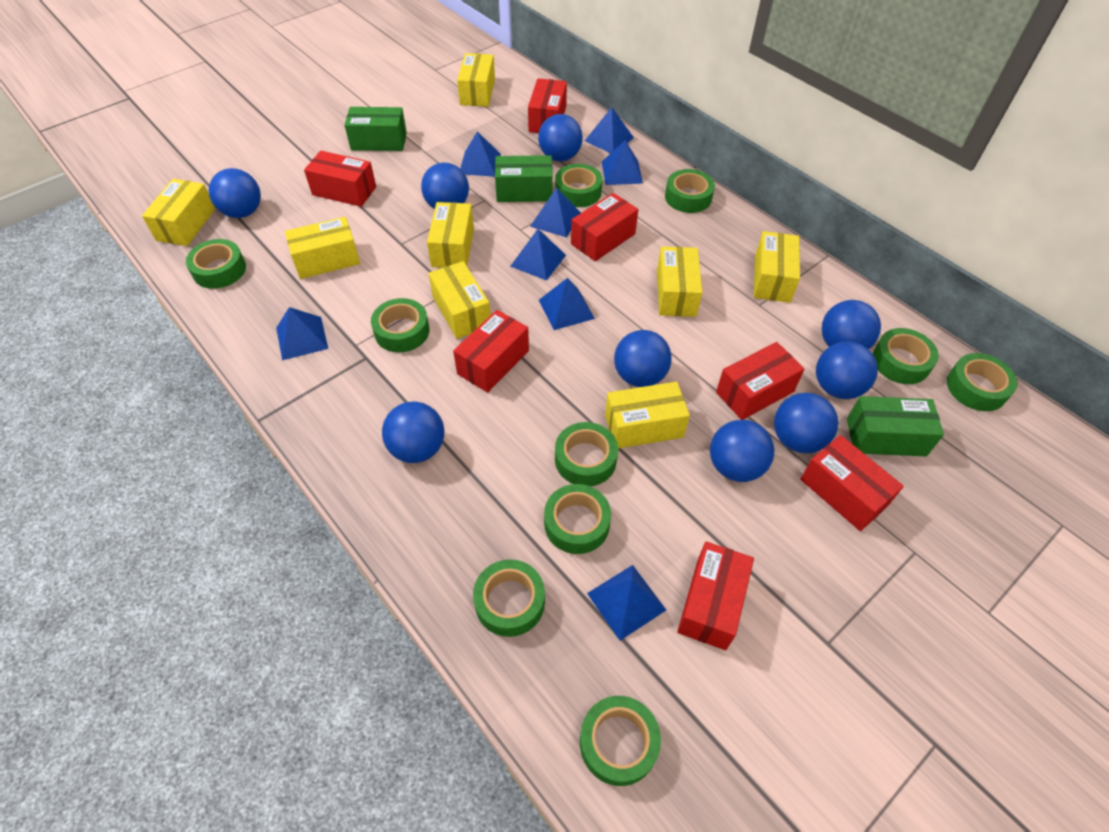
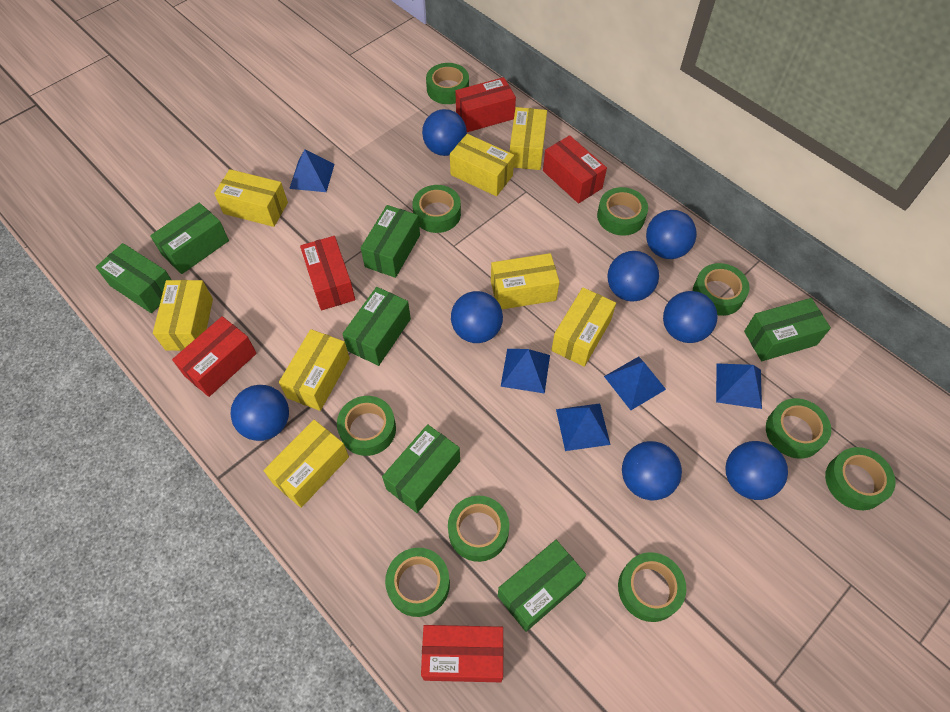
blue ball: [209,168,261,218] [382,402,444,463] [421,162,469,209] [538,114,583,161] [614,330,672,387] [710,420,774,482] [774,393,838,453] [816,341,878,399] [822,300,881,349] = 9 -> [231,385,289,441] [422,109,467,156] [451,291,503,343] [607,251,659,302] [622,441,682,500] [646,210,697,259] [663,291,718,343] [725,441,788,500] = 8
blue pyramid: [276,307,328,360] [460,132,501,177] [510,229,566,281] [530,188,581,237] [539,278,595,330] [585,107,634,153] [587,565,666,641] [602,140,643,185] = 8 -> [289,149,335,192] [501,349,550,394] [556,403,611,451] [604,357,666,410] [716,363,762,409] = 5
green box: [345,107,407,151] [495,155,553,202] [847,396,944,456] = 3 -> [96,243,171,313] [150,203,229,274] [342,287,411,366] [361,205,420,278] [382,424,460,513] [498,540,586,632] [744,298,831,361] = 7
red box: [304,151,376,207] [453,310,529,393] [528,78,567,133] [571,193,638,261] [677,542,754,650] [716,342,804,420] [800,435,904,531] = 7 -> [172,316,257,397] [300,236,355,310] [421,625,504,682] [455,77,516,132] [543,135,607,203] = 5

